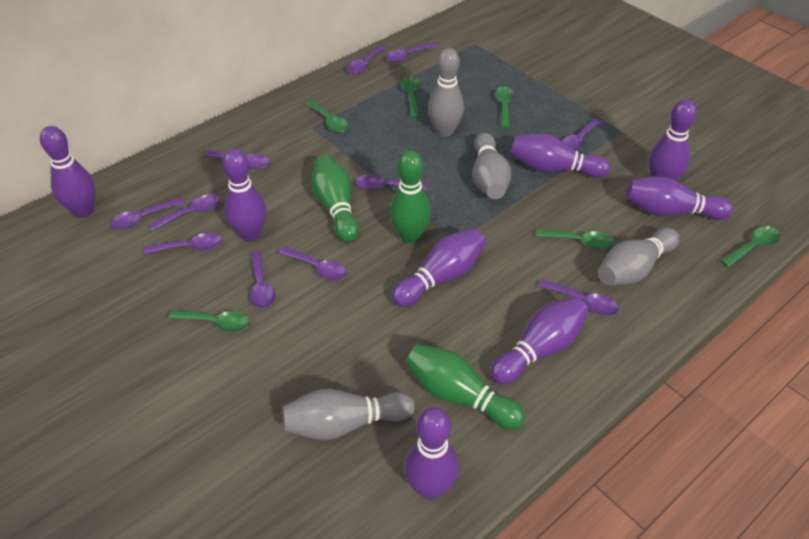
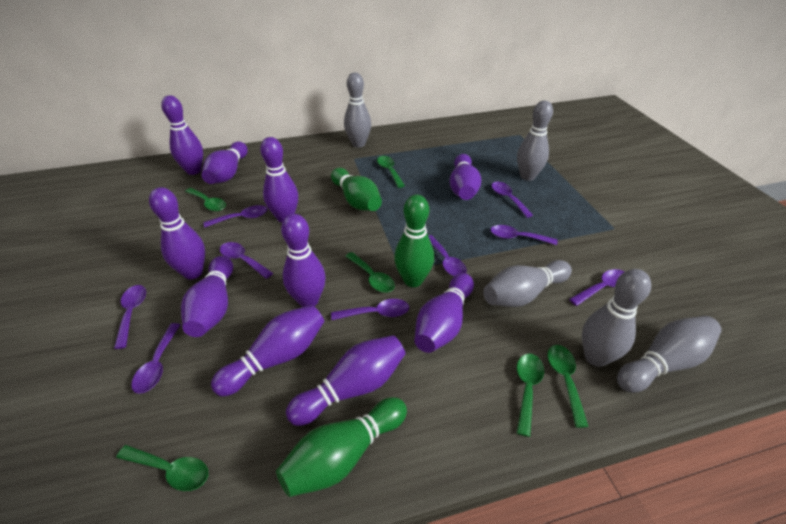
grey bowling pin: [282,389,415,440] [428,48,464,137] [473,133,511,199] [598,228,679,285] = 4 -> [344,72,371,148] [483,260,572,307] [517,101,553,181] [582,269,651,367] [617,316,722,393] = 5
purple bowling pin: [40,126,96,218] [222,149,266,241] [392,228,486,307] [404,407,459,500] [490,296,588,385] [511,134,610,178] [626,176,733,220] [648,99,697,181] = 8 -> [149,187,205,279] [161,95,203,175] [181,256,233,337] [202,141,248,184] [211,305,324,396] [260,137,298,223] [281,214,326,307] [286,335,406,426] [414,273,474,353] [449,154,482,200] = 10
purple spoon: [110,197,184,230] [144,233,222,254] [149,194,220,231] [205,151,270,169] [250,251,275,308] [278,247,347,281] [347,45,388,74] [356,175,427,190] [386,42,438,62] [539,279,619,315] [562,119,602,151] = 11 -> [114,285,146,349] [131,323,181,394] [203,205,267,228] [220,242,273,279] [331,299,409,320] [428,235,467,276] [490,225,558,245] [491,182,533,218] [569,269,625,306] = 9

